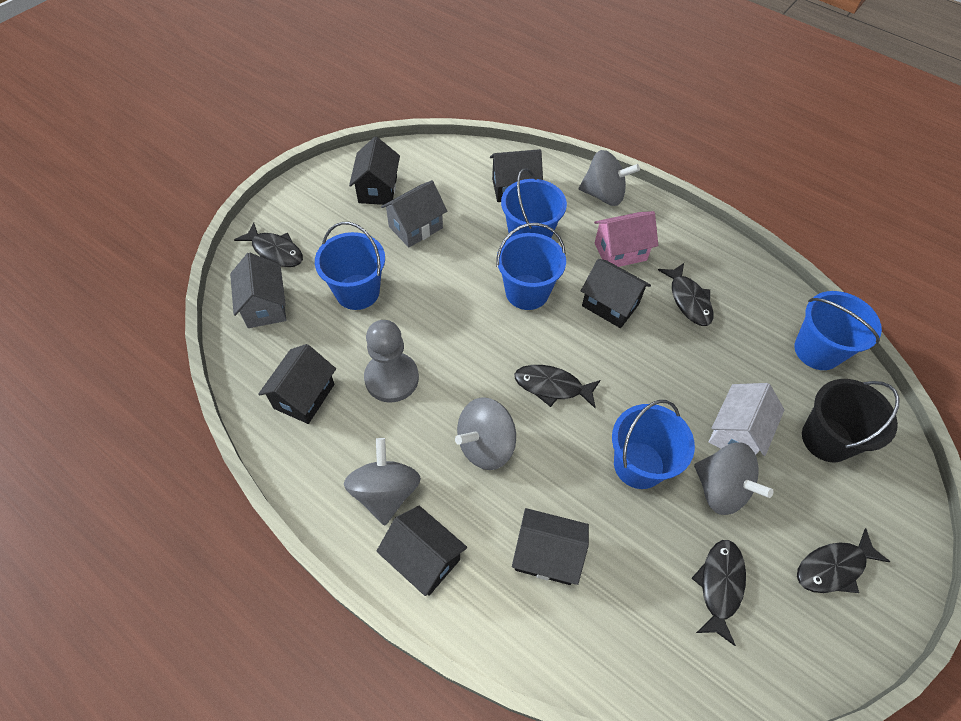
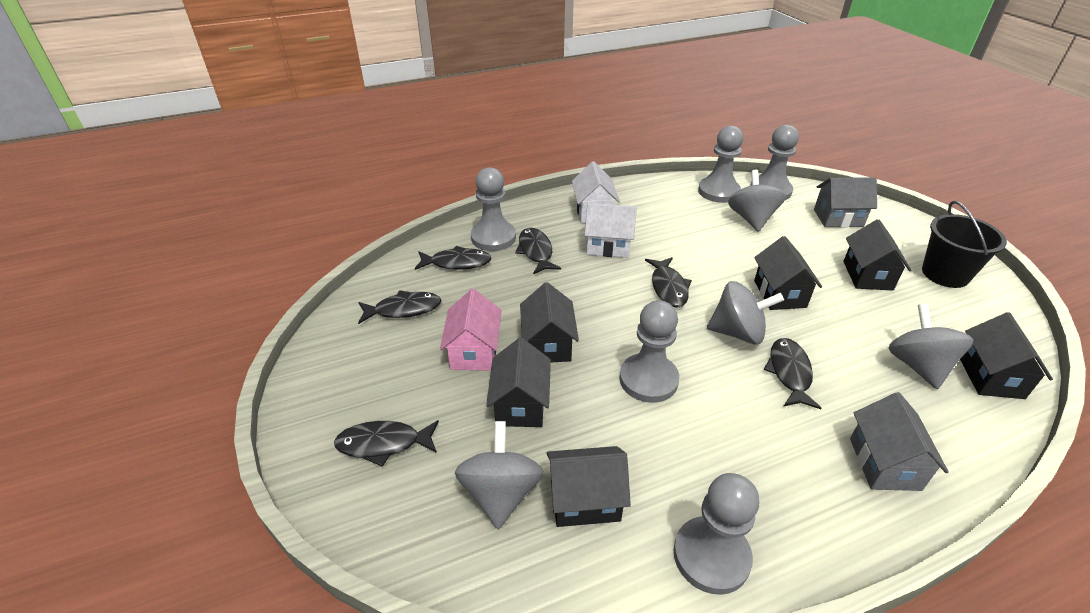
black fish: [234,223,303,267] [514,365,601,408] [658,263,713,326] [691,540,746,646] [797,528,890,593] = 5 -> [334,420,439,467] [358,290,441,324] [415,246,492,270] [515,228,561,274] [645,257,692,308] [764,338,821,409] = 6
blue bucket: [315,222,385,310] [496,223,566,310] [501,168,567,238] [612,400,695,489] [794,291,882,370] = 5 -> none = 0
grey pawn: [364,320,419,403] = 1 -> [471,167,516,251] [619,300,679,403] [674,473,759,595] [698,125,743,203] [750,125,799,200] = 5
white house: [709,383,784,456] = 1 -> [572,161,620,223] [585,203,637,258] = 2

